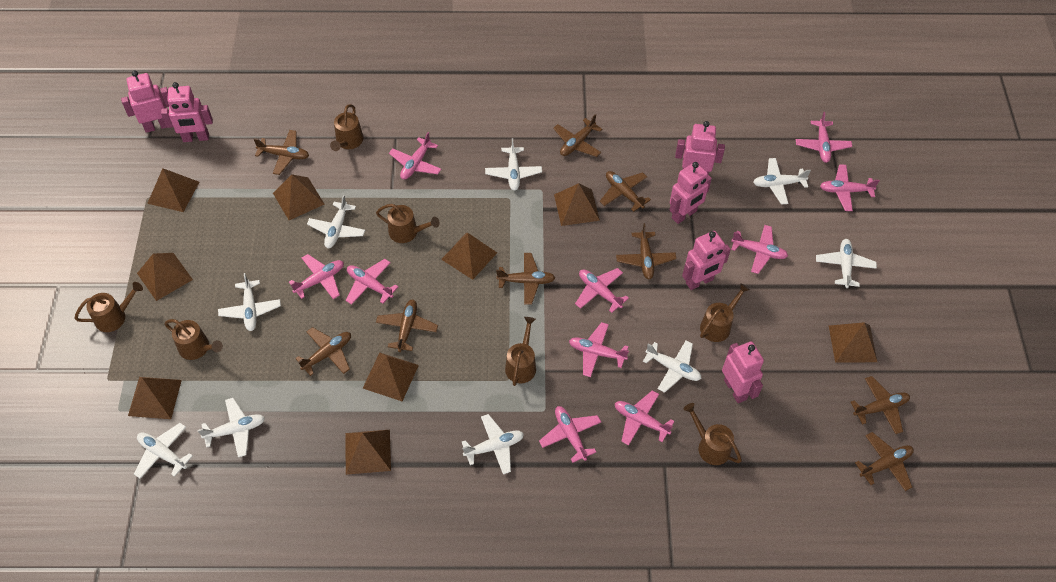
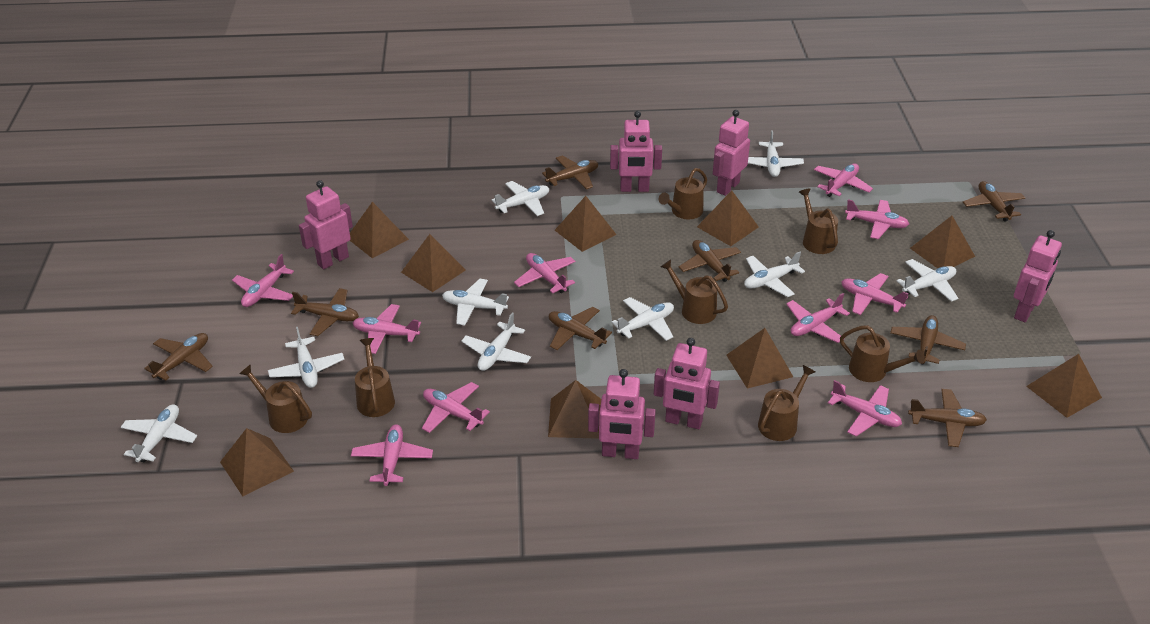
brown plane: [254,130,309,175] [295,327,351,376] [376,300,438,352] [496,253,555,305] [553,114,602,157] [600,171,651,212] [616,223,676,280] [851,376,910,434] [855,432,914,491] = 9 -> [144,333,213,381] [291,288,359,336] [542,156,598,189] [549,307,612,350] [679,240,741,282] [890,315,966,365] [908,389,987,447] [963,181,1025,222] = 8

